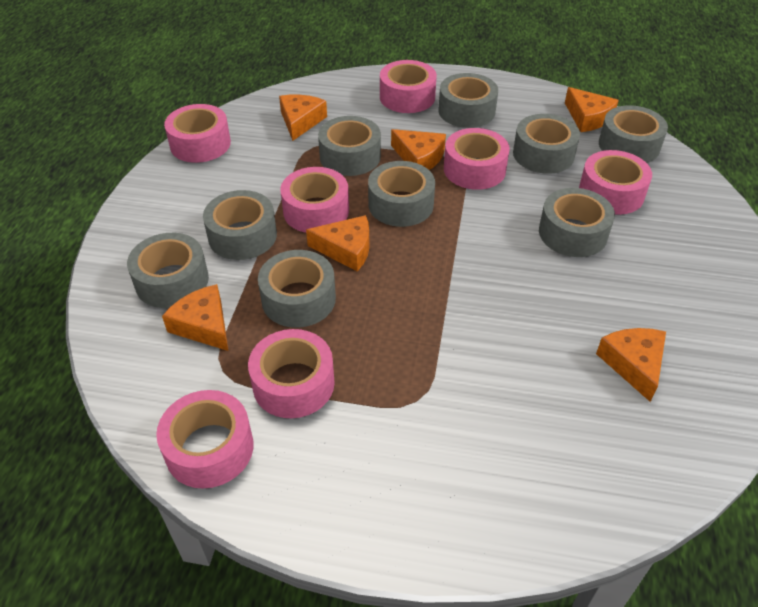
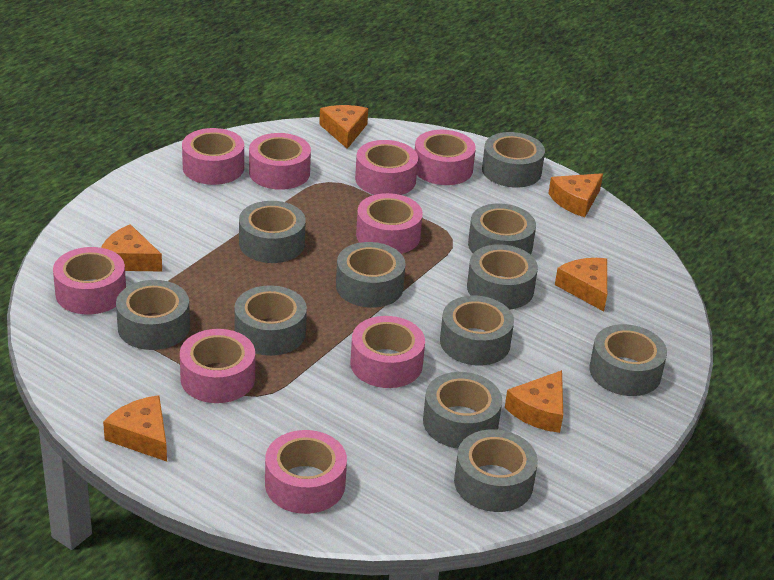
grey tape: [127,233,209,308] [203,190,277,260] [258,250,336,328] [318,116,381,176] [368,161,435,227] [438,73,498,128] [513,114,580,174] [539,188,615,257] [599,105,668,163] = 9 -> [116,280,190,350] [234,285,307,356] [239,201,306,263] [336,242,406,308] [423,372,502,448] [440,296,514,366] [454,429,538,512] [467,244,538,310] [468,203,536,255] [482,132,545,188] [589,324,667,396] = 11
pink tape: [156,390,254,489] [164,104,231,163] [248,329,335,418] [280,167,349,233] [380,60,437,113] [444,128,510,190] [579,150,652,215] = 7 -> [53,247,126,314] [180,329,255,403] [182,128,244,185] [249,133,311,190] [265,430,347,514] [350,316,425,388] [355,140,418,195] [356,193,423,254] [415,130,476,185] = 9

